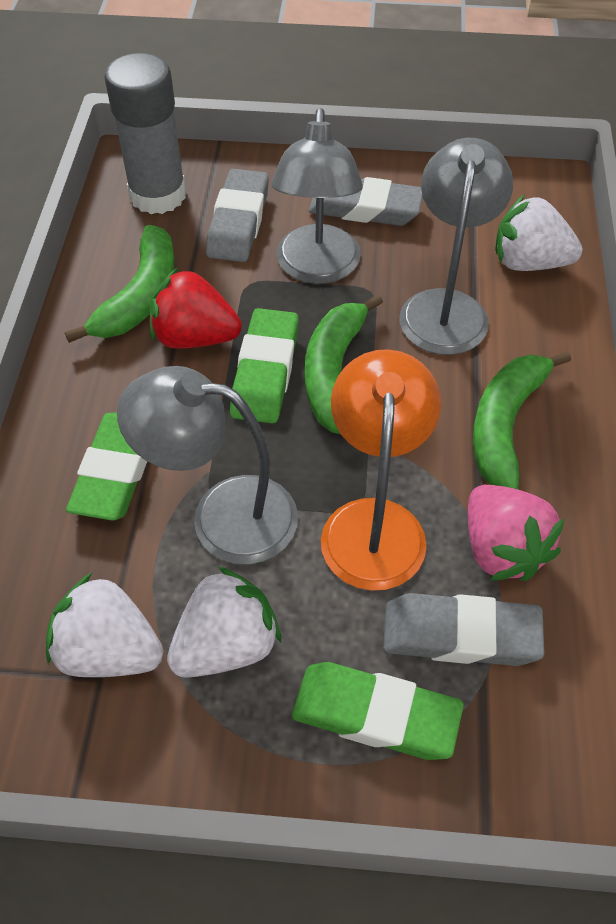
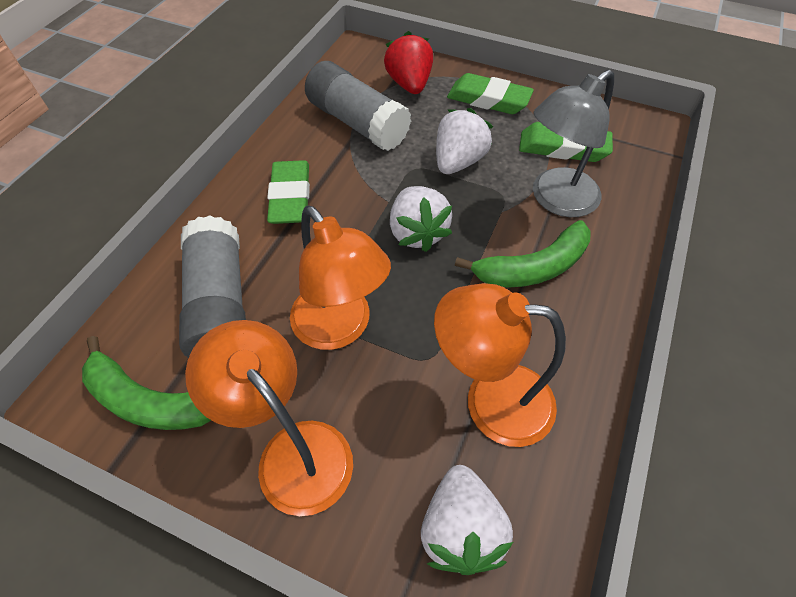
green banana: [65,225,175,343] [305,294,383,434] [473,351,571,489] = 3 -> [82,336,211,430] [455,220,591,287] = 2
grey eraser: [206,169,269,262] [309,177,423,226] [383,593,545,666] = 3 -> none = 0
grey glue stick: [104,53,186,214] = 1 -> [179,215,246,358] [305,61,411,151] = 2
grey lamp: [117,366,298,564] [272,108,363,284] [400,138,513,355] = 3 -> [533,70,614,217] = 1
orange lamp: [321,349,441,591] = 1 -> [185,320,353,516] [290,205,391,350] [434,283,566,447] = 3
pink strawberry: [468,485,565,581] = 1 -> none = 0

